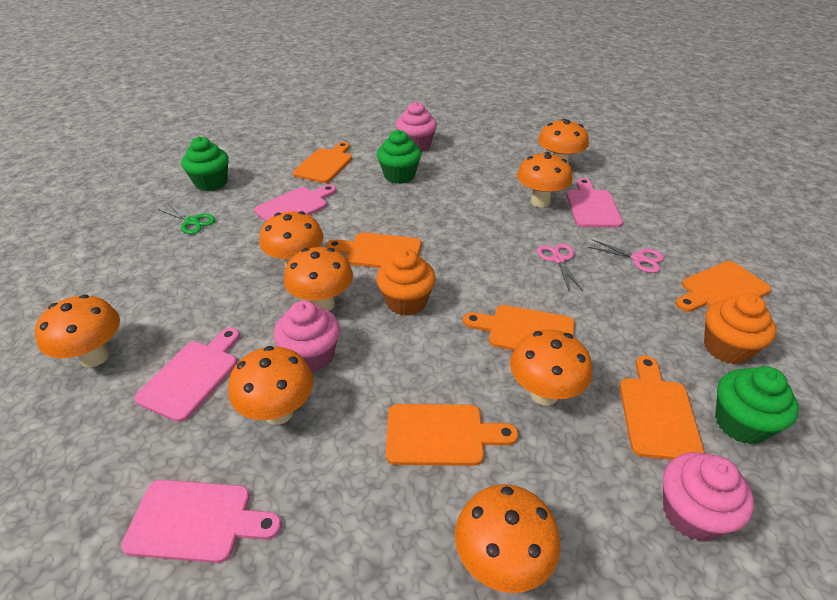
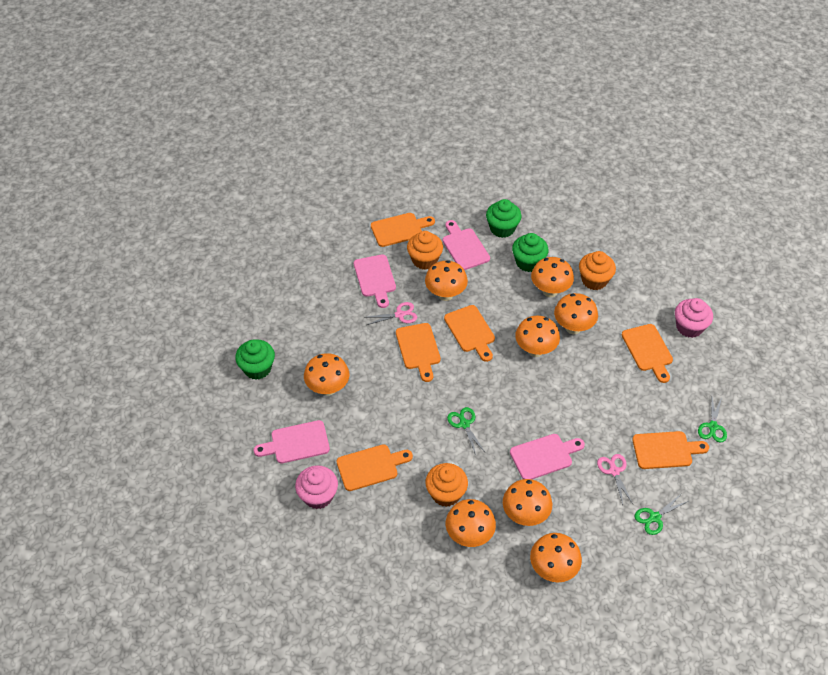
green scissors: [158,203,215,234] = 1 -> [447,407,485,455] [634,493,688,535] [698,397,727,442] = 3
orange cupcake: [376,249,436,316] [704,293,776,364] = 2 -> [407,231,443,270] [425,463,468,507] [579,251,616,290] = 3
pink cupcake: [274,301,340,372] [396,102,437,152] [663,452,754,541] = 3 -> [295,465,338,509] [675,298,713,338] = 2

